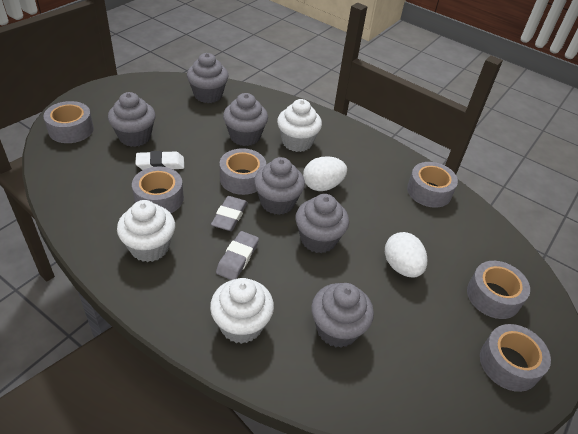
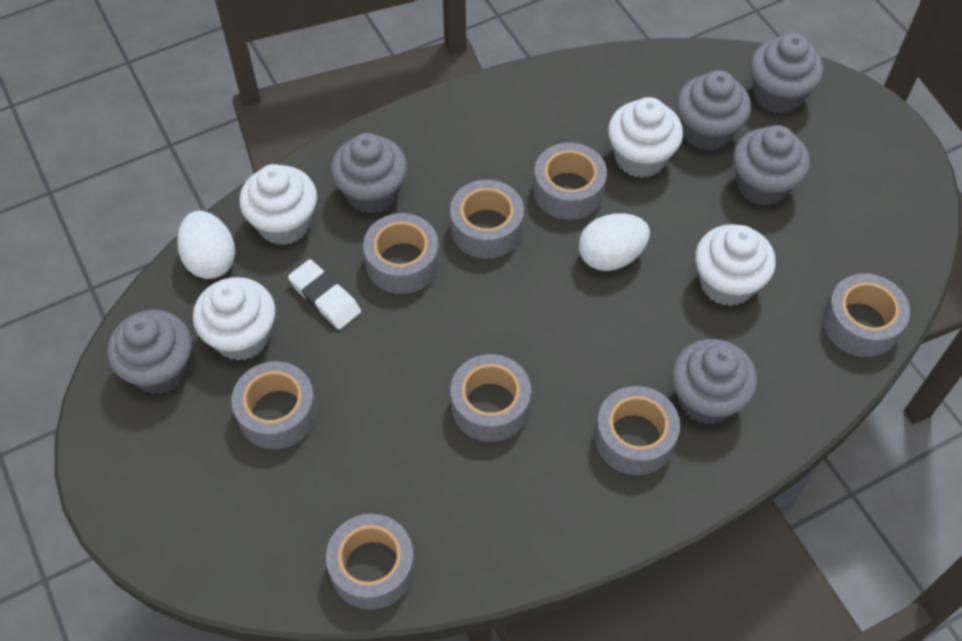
grey eraser: [211,196,248,231] [216,231,259,280] = 2 -> none = 0
grey tape: [44,101,94,143] [132,167,184,213] [220,148,266,195] [407,162,458,208] [467,261,530,319] [480,324,551,392] = 6 -> [231,361,317,449] [326,514,415,610] [363,213,439,294] [450,180,524,259] [450,354,531,442] [533,143,607,220] [595,386,680,475] [823,273,910,357] = 8
white cupcake: [117,200,175,262] [210,278,274,344] [277,99,322,152] = 3 -> [193,277,275,361] [239,164,317,245] [608,97,683,178] [695,224,776,306] = 4

